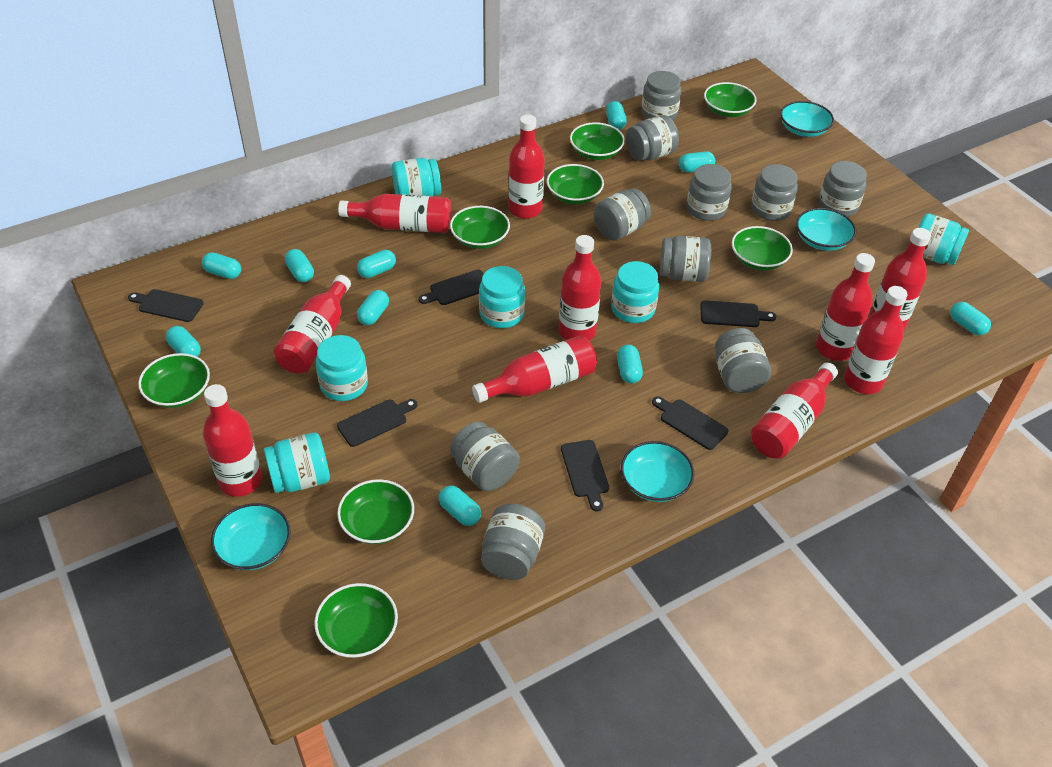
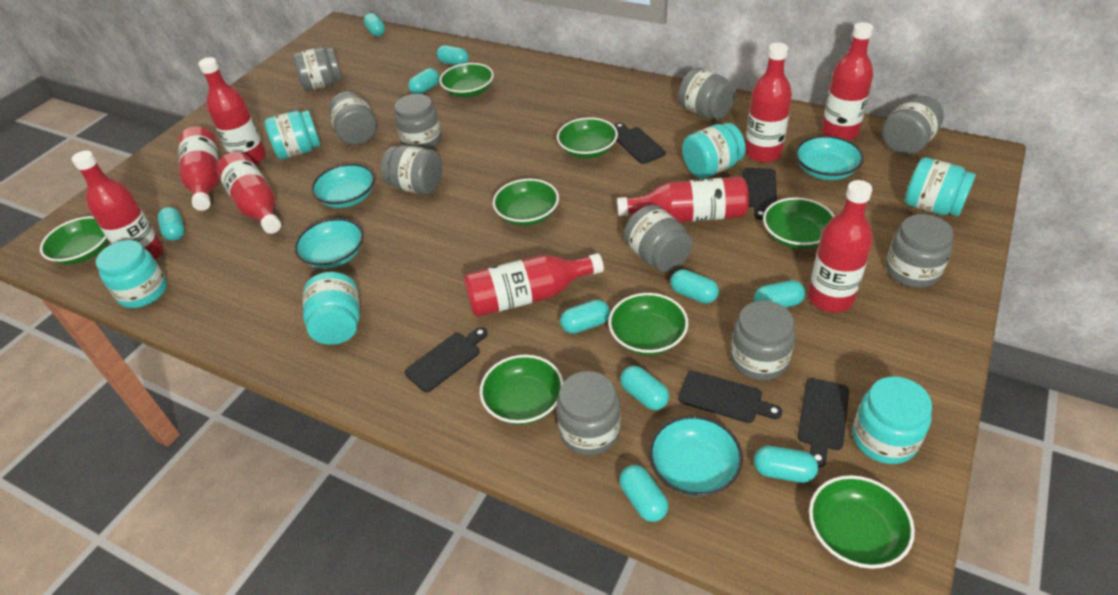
black cutting board: [128,289,204,322] [337,399,417,447] [419,269,483,305] [561,440,609,511] [652,396,728,450] [700,300,776,327] = 6 -> [405,327,488,392] [614,123,666,164] [678,371,782,423] [743,168,777,220] [798,378,849,467] = 5
red bottle: [203,384,262,497] [273,275,351,374] [338,194,451,233] [472,335,597,403] [508,115,545,219] [558,235,602,340] [751,363,838,459] [816,253,875,361] [844,286,908,394] [869,228,931,330] = 10 -> [72,150,163,261] [179,127,219,211] [198,57,266,165] [216,152,281,234] [464,253,604,317] [617,176,749,222] [745,43,792,163] [808,180,873,312] [821,22,873,141] = 9

